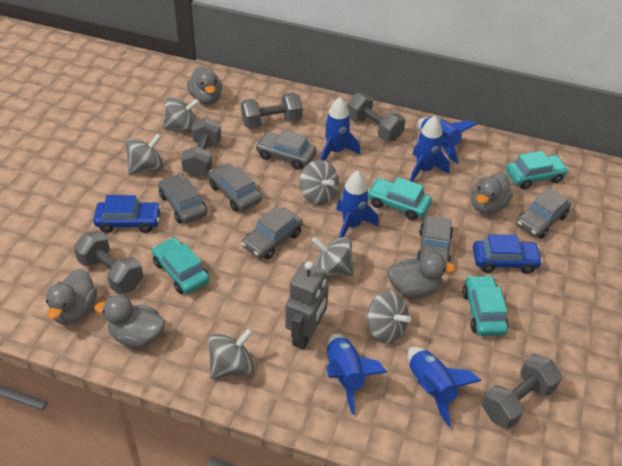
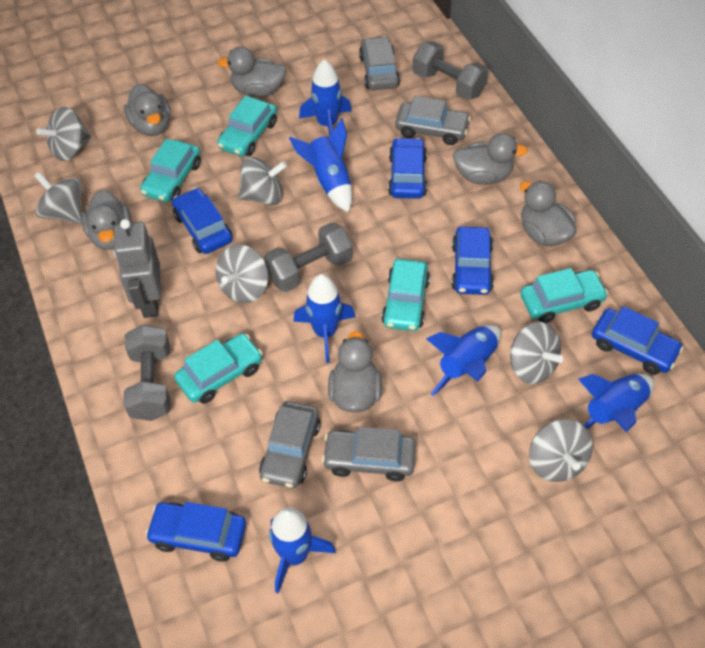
blue car: [93,195,161,233] [473,234,543,274] = 2 -> [145,502,246,562] [172,188,233,254] [388,137,427,199] [451,226,494,295] [592,306,683,375] = 5
grey car: [158,173,207,224] [208,163,262,212] [241,205,303,259] [255,130,317,170] [416,216,453,263] [516,188,571,239] = 6 -> [259,401,321,488] [322,427,416,481] [359,36,400,90] [395,96,471,145] = 4
grey duck: [46,269,97,325] [94,295,165,348] [187,66,222,105] [387,252,456,298] [471,172,513,215] = 5 -> [82,190,132,250] [124,84,171,136] [218,47,287,97] [328,331,382,413] [453,133,528,185] [520,181,576,246] = 6
grey dumbbell: [74,231,143,294] [181,117,221,177] [241,92,303,129] [347,93,406,141] [482,354,562,429] = 5 -> [123,324,170,421] [264,222,353,292] [412,41,488,100] = 3
turquoise car: [152,237,210,294] [368,177,432,220] [462,275,509,336] [506,151,569,189] = 4 -> [140,139,201,202] [174,333,263,404] [217,96,277,157] [381,259,430,331] [520,268,608,323] = 5

